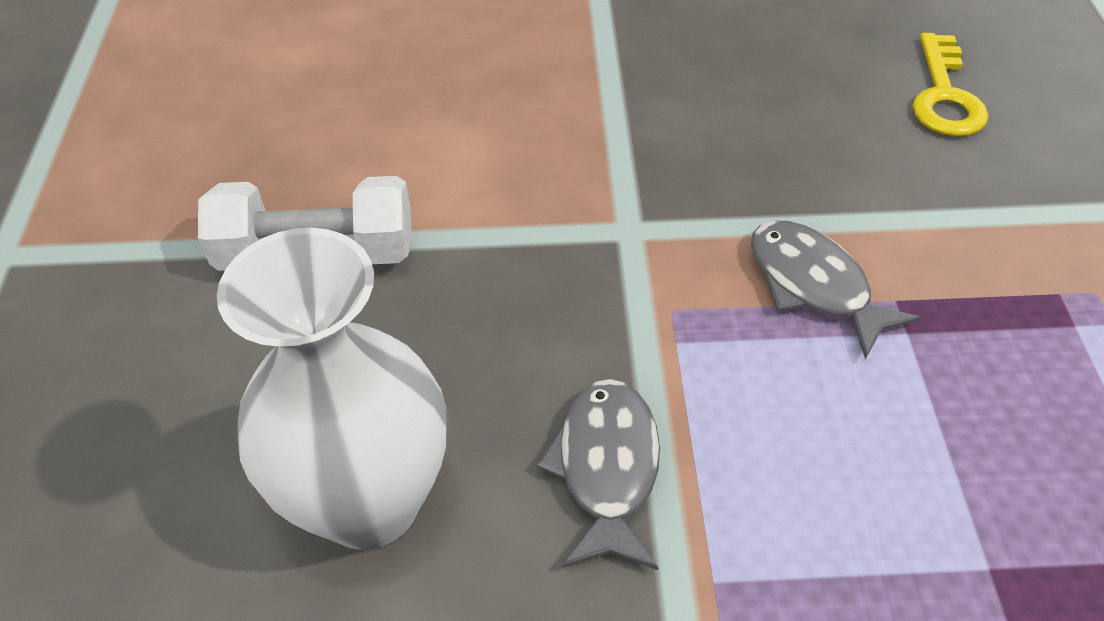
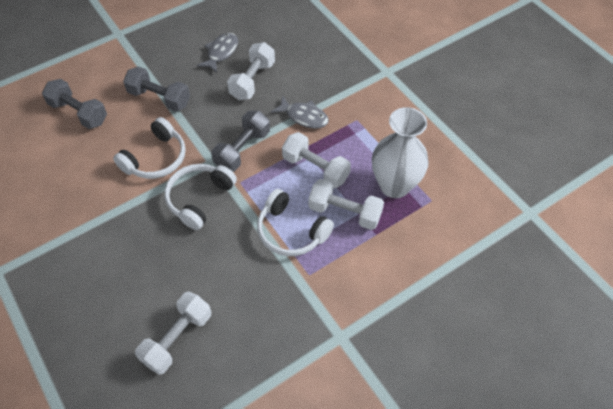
grey dumbbell: none = 0 -> [42,79,107,129] [123,66,190,112] [211,110,270,172] = 3
white dumbbell: [198,176,412,271] = 1 -> [135,292,211,375] [227,42,275,100] [282,132,351,188] [308,179,384,230] = 4
white headphones: none = 0 -> [113,117,186,179] [165,164,237,230] [257,189,334,256] = 3
yellow key: [912,33,988,136] = 1 -> none = 0

